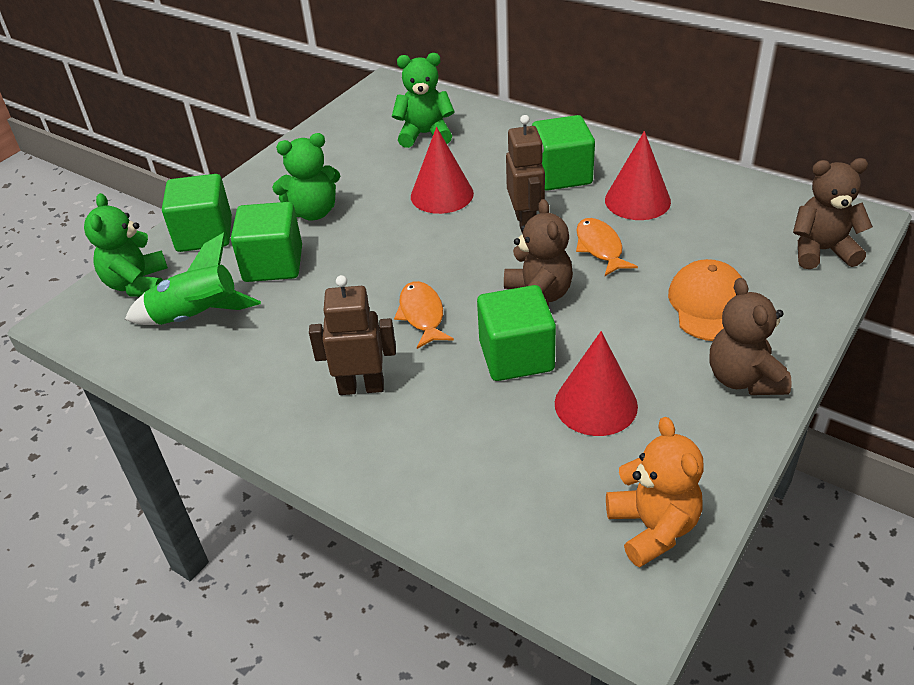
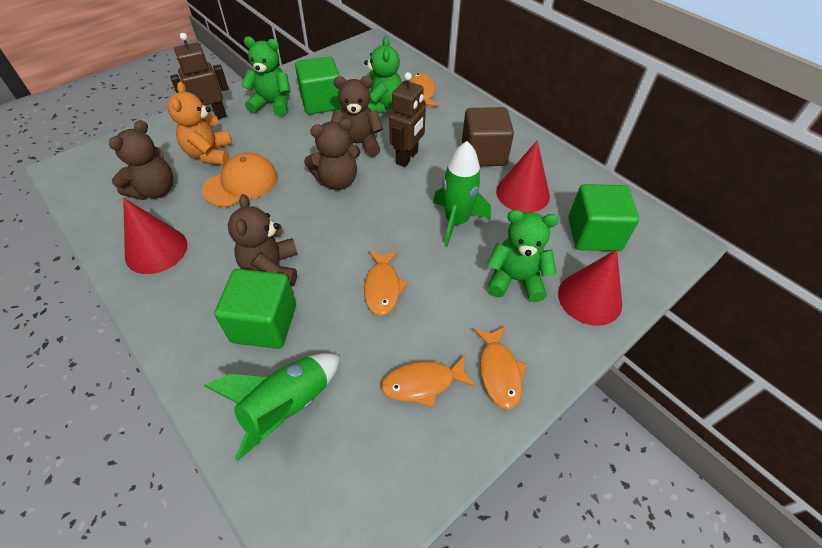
brown cube: none = 0 -> [462,107,514,166] = 1
brown teddy bear: [504,199,573,307] [710,278,792,395] [793,158,873,269] = 3 -> [109,120,173,200] [228,194,298,286] [304,118,360,190] [331,76,383,157] = 4
green cube: [162,174,232,252] [231,202,302,282] [477,285,556,381] [532,115,595,191] = 4 -> [214,269,296,349] [295,56,343,115] [568,184,639,251] = 3
green rocket: [125,232,261,325] = 1 -> [204,353,340,461] [433,141,491,247] = 2
orange fish: [394,281,454,349] [576,218,638,276] = 2 -> [364,251,408,316] [381,355,476,407] [410,73,439,106] [473,326,527,410] = 4

